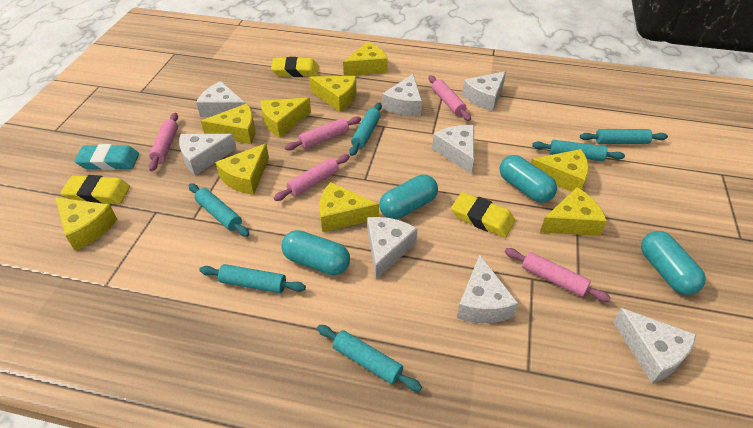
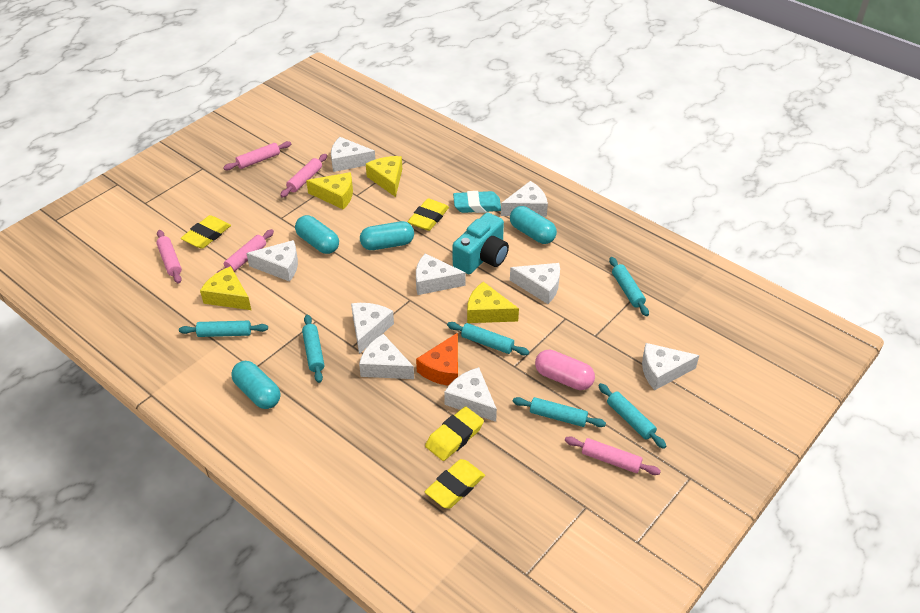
orange cheese: none = 0 -> [416,333,458,386] = 1
pink capsule: none = 0 -> [535,350,595,390] = 1
turquoise camera: none = 0 -> [453,212,509,274] = 1
white cheese: [179,134,237,175] [196,81,246,117] [367,217,417,280] [382,74,422,116] [432,125,474,174] [457,255,518,323] [462,71,506,111] [613,308,696,384] = 8 -> [246,240,298,282] [331,137,375,172] [351,303,394,354] [359,334,414,379] [416,253,466,295] [444,367,497,422] [501,181,548,217] [510,263,560,304] [642,343,699,390] = 9
yellow cheese: [55,197,117,250] [201,104,255,144] [215,144,269,195] [260,98,311,138] [309,76,356,112] [319,182,379,232] [343,42,388,76] [531,149,589,192] [540,187,607,236] = 9 -> [200,266,251,310] [306,172,353,209] [366,156,402,197] [467,282,519,323] = 4
yellow eraser: [61,175,130,204] [271,57,319,77] [451,192,515,238] = 3 -> [181,215,231,249] [408,199,449,231] [425,406,484,461] [425,459,485,508] = 4

